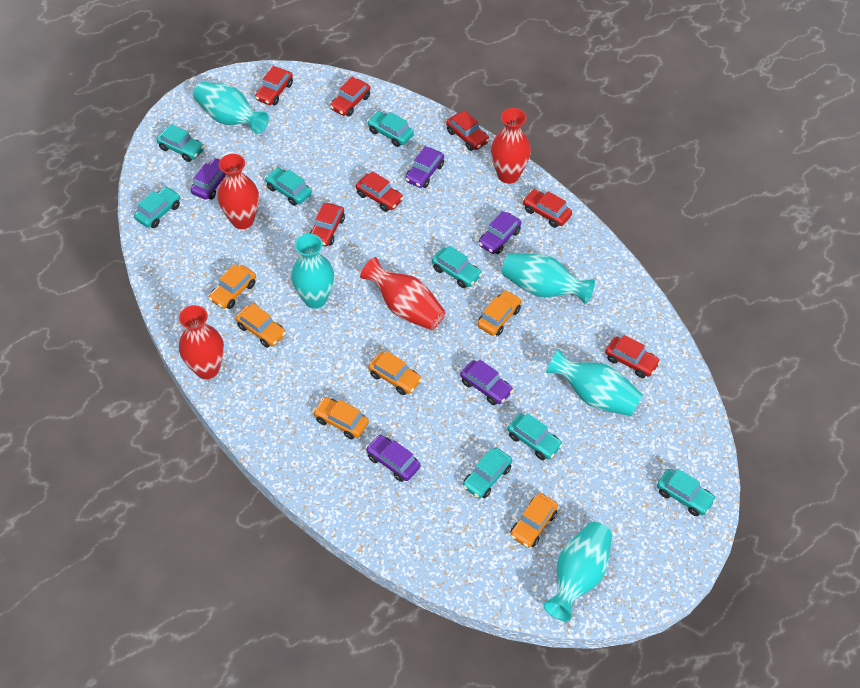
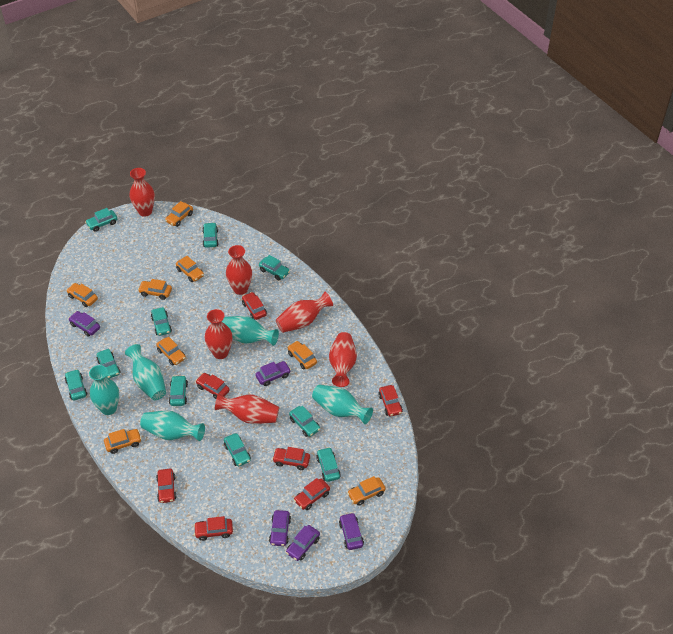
orange car: [208,264,256,309] [236,303,286,348] [313,397,369,439] [368,351,422,395] [477,290,521,336] [510,493,558,548] = 6 -> [66,283,98,307] [104,429,142,454] [138,279,172,300] [156,336,186,366] [165,201,193,227] [176,256,204,282] [288,341,317,370] [347,476,386,506] = 8
red vase: [179,305,224,379] [218,154,259,229] [360,257,446,330] [491,108,531,184] = 4 -> [130,168,155,217] [205,309,233,359] [215,393,279,424] [226,245,252,295] [276,292,333,333] [329,332,357,387] = 6
turquoise car: [134,186,180,228] [157,124,205,162] [265,168,312,206] [367,111,414,147] [432,246,482,288] [463,447,512,499] [507,413,563,460] [657,469,716,516] = 8 -> [65,369,87,400] [85,208,117,232] [96,349,120,379] [151,307,172,336] [169,375,188,406] [202,222,219,248] [224,433,251,466] [259,255,290,281] [289,406,320,437] [316,447,341,482] = 10

